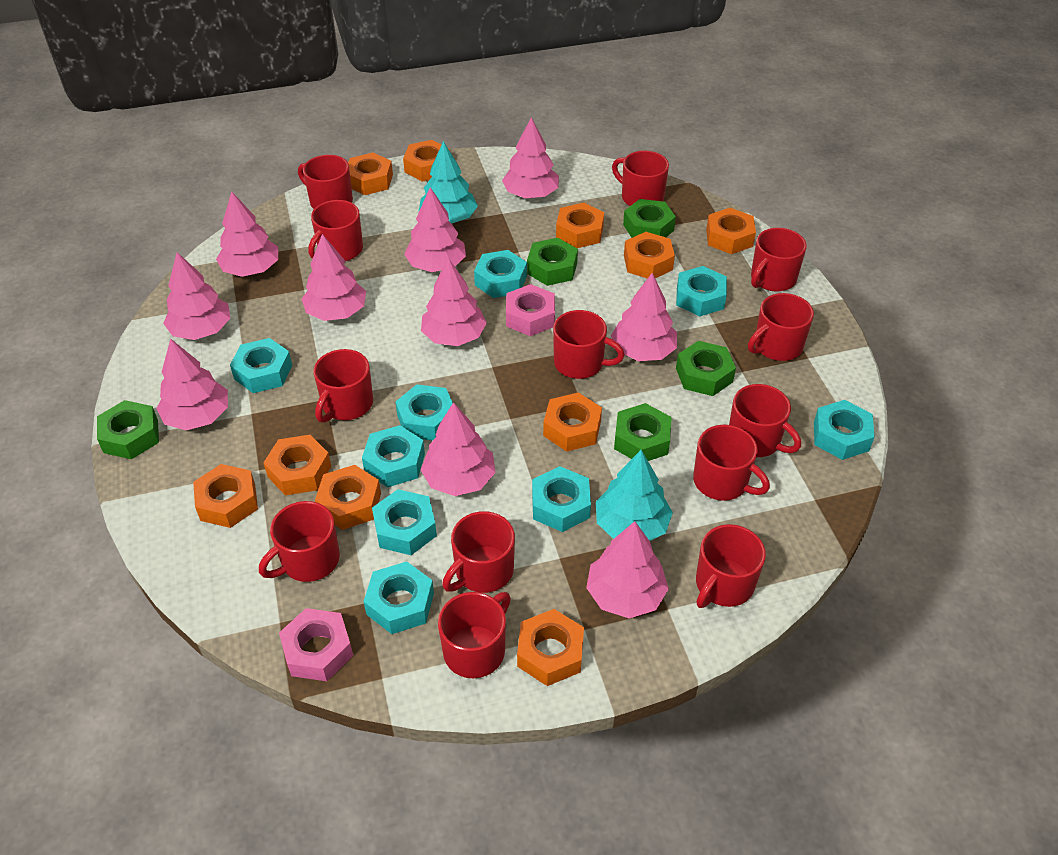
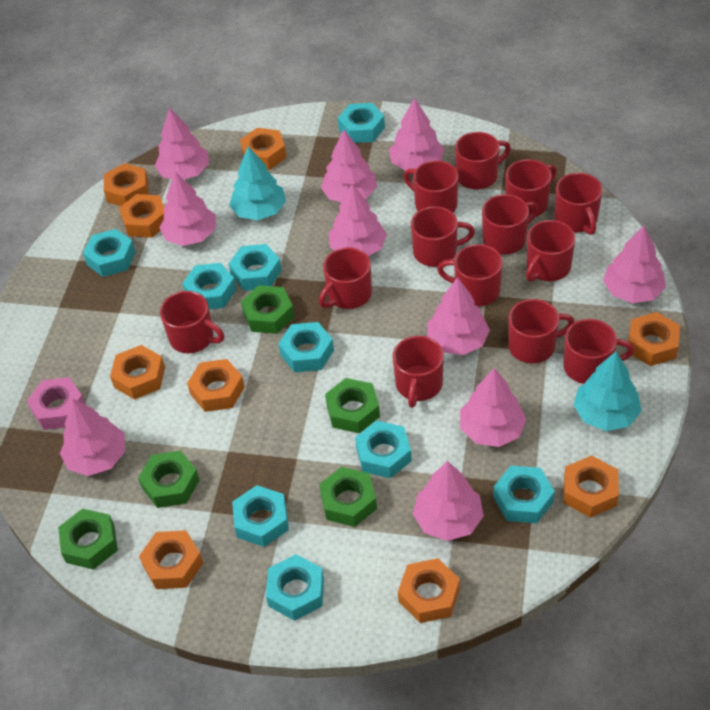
orange nut: [193,464,258,528] [264,435,331,495] [315,465,381,530] [348,153,393,195] [403,140,450,182] [517,609,584,686] [543,392,602,452] [556,203,604,248] [624,232,675,279] [706,208,756,254] = 10 -> [104,163,149,206] [110,345,165,400] [119,194,164,238] [139,530,203,589] [187,359,245,412] [240,128,287,170] [398,558,460,623] [564,455,619,518] [627,312,680,366] = 9
pink nut: [279,608,353,681] [506,284,555,336] = 2 -> [27,377,86,430] = 1

